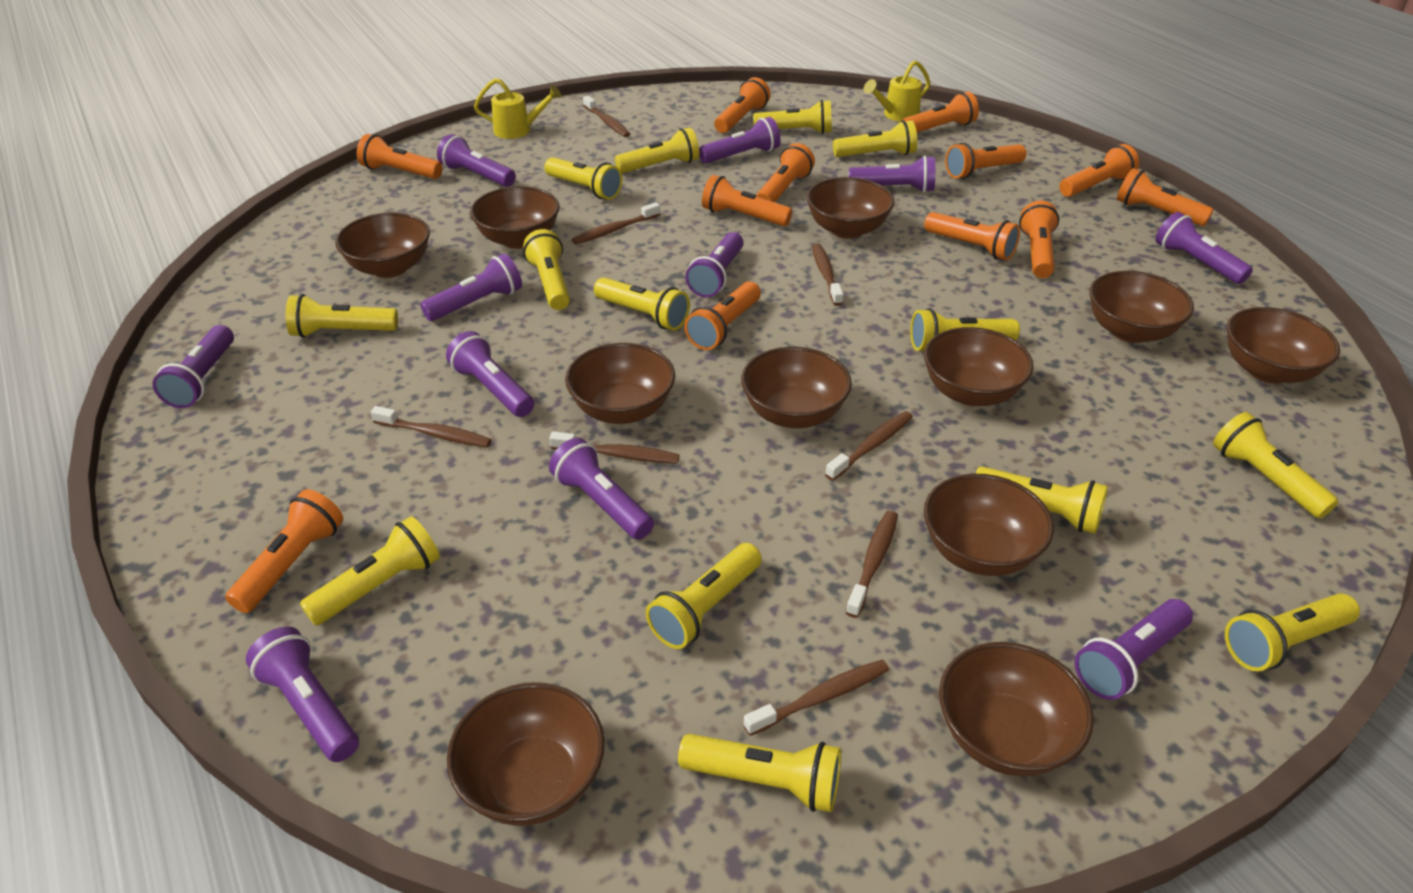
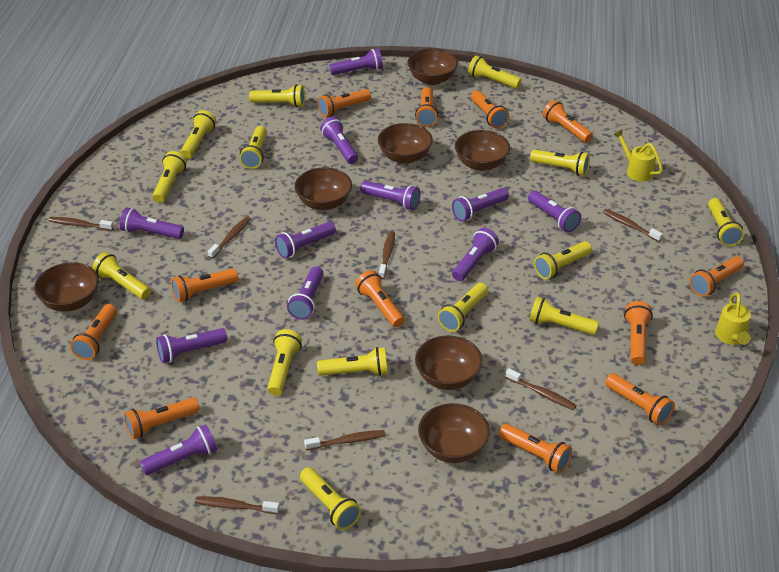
brown bowl: [335,212,430,278] [447,682,605,826] [470,186,560,249] [565,343,675,424] [741,347,852,428] [807,177,895,239] [924,327,1034,406] [924,474,1054,576] [939,642,1094,776] [1089,271,1194,343] [1227,307,1340,384] = 11 -> [34,262,99,312] [294,167,352,210] [378,123,433,164] [407,48,458,85] [415,335,483,390] [418,403,490,463] [455,130,510,171] = 7
brown toothbrush: [371,406,492,448] [549,431,680,464] [572,202,661,244] [583,96,630,137] [743,659,889,736] [812,243,843,306] [825,411,913,481] [846,511,898,618] = 8 -> [49,217,114,231] [195,497,280,514] [208,216,251,259] [304,430,386,450] [379,231,395,279] [505,368,577,410] [603,209,663,242] = 7

